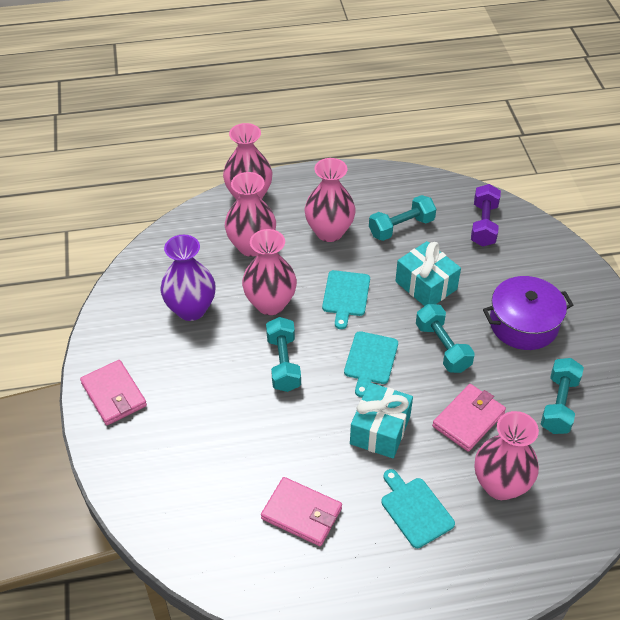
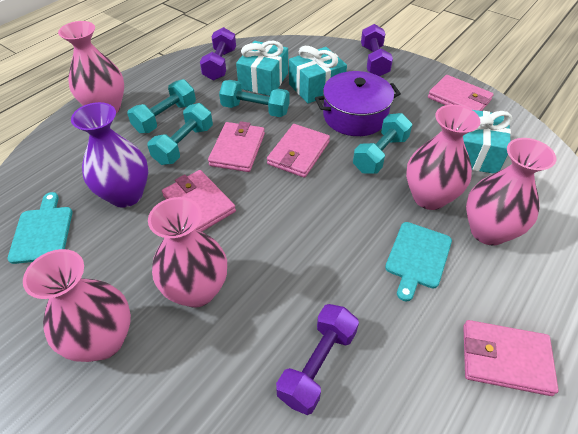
pink wallet: [80,360,147,425] [261,477,342,546] [432,384,506,452] = 3 -> [162,170,236,231] [208,121,265,172] [267,124,330,178] [428,75,494,111] [463,320,559,396] = 5
purple dumbbell: [471,184,501,247] = 1 -> [200,27,236,81] [276,304,359,415] [361,24,393,76] = 3
turquoise cutting board: [322,270,370,329] [344,331,398,397] [381,469,455,548] = 3 -> [8,192,73,264] [385,222,452,302] = 2
turquoise gift: [350,382,413,459] [395,241,461,306] = 2 -> [236,41,288,96] [289,46,347,104] [463,110,512,173] = 3

